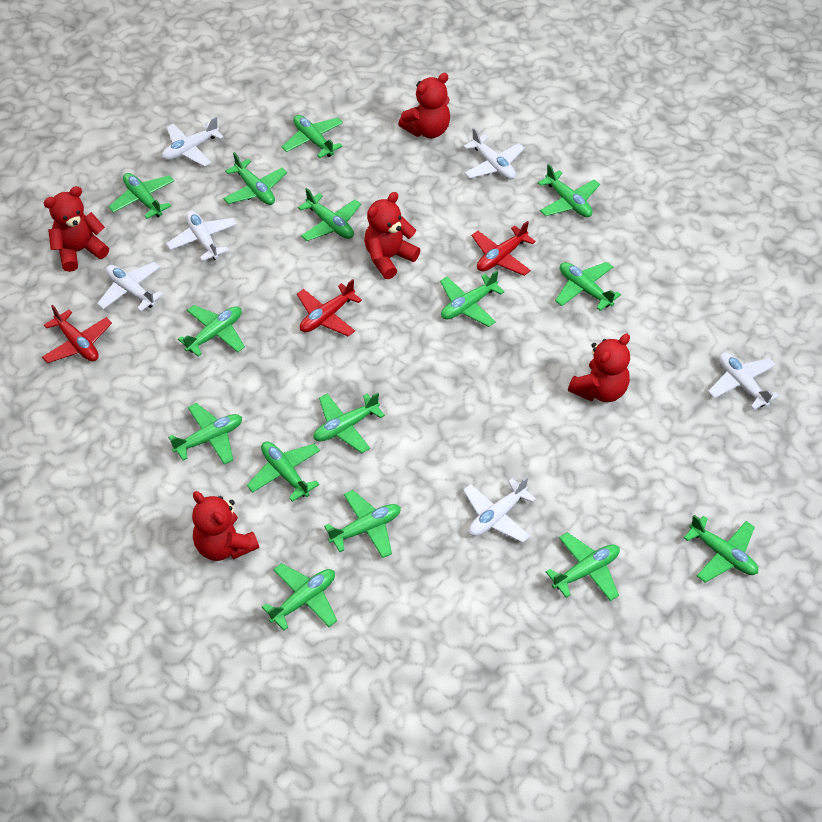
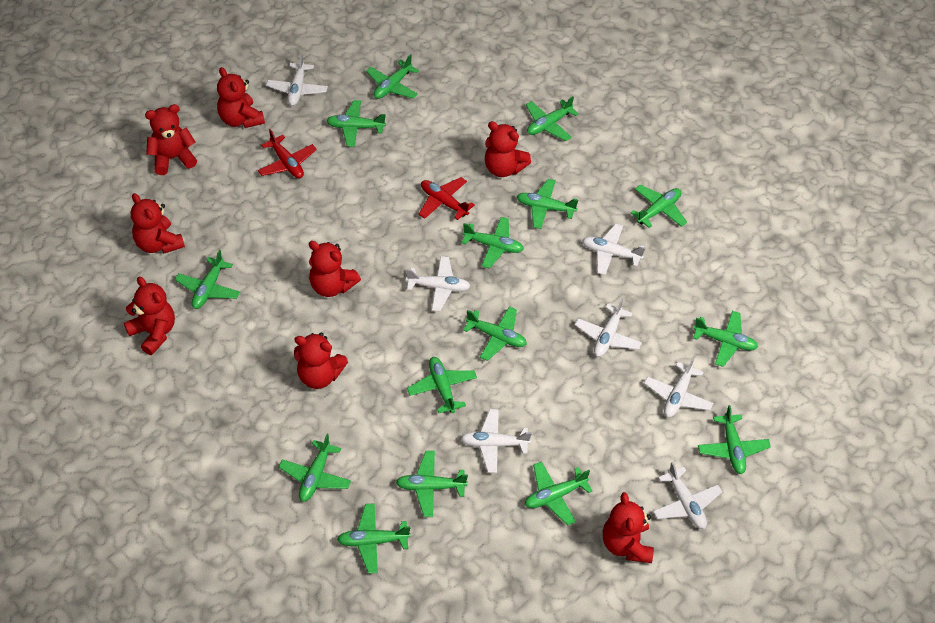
red plane: [42,305,112,363] [297,279,362,336] [472,221,536,276] = 3 -> [258,129,317,178] [419,177,475,220] = 2
red teddy bear: [44,186,109,272] [192,491,259,561] [364,192,420,279] [398,73,450,138] [568,334,630,402] = 5 -> [124,277,175,355] [131,193,185,253] [145,104,197,175] [217,67,265,128] [294,332,348,389] [309,241,361,297] [485,121,531,177] [603,492,654,563] = 8
white plane: [97,262,164,311] [162,117,223,167] [166,210,237,261] [463,128,525,180] [463,477,536,543] [708,352,779,410] = 6 -> [266,53,328,106] [406,256,470,311] [461,409,532,473] [575,298,642,357] [582,223,645,275] [644,356,713,417] [653,462,722,529] = 7

